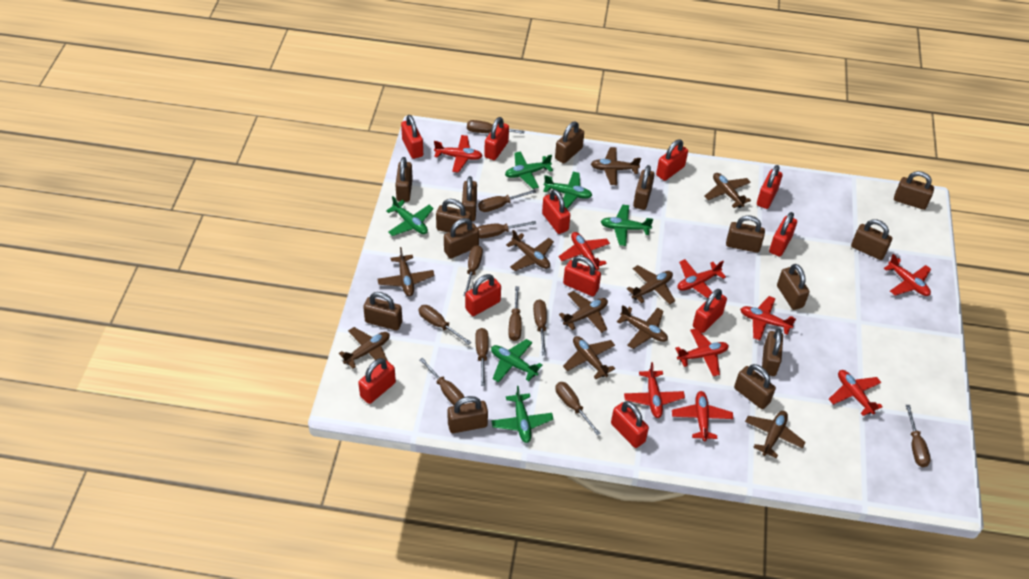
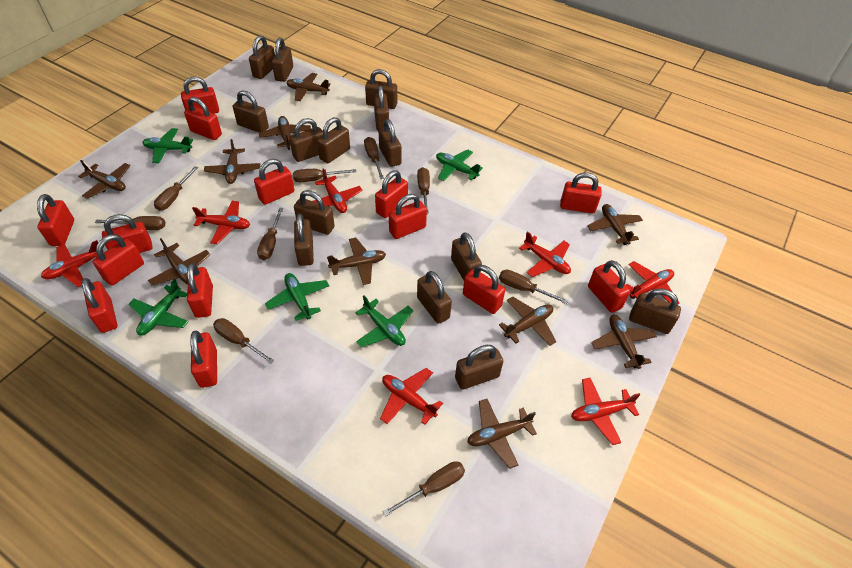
brown screwdriver: [418,305,471,345] [419,357,465,406] [463,245,483,296] [467,120,524,134] [475,328,489,386] [477,221,536,238] [478,190,536,212] [508,286,522,341] [533,299,547,355] [556,382,601,436] [906,405,931,467] = 11 -> [95,216,165,230] [154,166,198,211] [213,318,275,364] [257,208,283,260] [293,169,356,182] [364,137,384,179] [383,461,465,517] [417,167,430,215] [499,270,568,304] = 9
green plane: [386,196,434,236] [491,339,542,383] [491,386,554,443] [505,151,553,189] [543,172,592,209] [601,205,653,246] = 6 -> [128,279,189,335] [142,128,193,163] [265,273,329,321] [355,295,413,348] [436,149,483,181] = 5
red padlock: [358,358,396,404] [401,115,423,159] [465,274,501,316] [484,117,509,160] [542,189,570,234] [563,256,601,296] [611,401,649,448] [656,139,688,181] [693,289,727,333] [757,165,783,209] [769,212,797,257] = 11 -> [37,194,74,246] [82,278,118,333] [93,234,144,286] [102,214,153,253] [181,77,219,114] [184,97,222,140] [187,263,213,318] [190,331,217,388] [254,159,294,205] [375,170,408,218] [389,194,427,239] [463,265,505,314] [560,172,601,214] [588,260,630,313] = 14
red plane: [434,135,482,173] [559,232,610,270] [624,362,685,418] [672,391,733,441] [675,328,729,376] [678,259,726,298] [740,296,796,340] [829,370,883,416] [884,254,931,296] = 9 -> [41,240,98,287] [192,201,250,244] [314,169,363,213] [380,368,443,425] [519,231,571,277] [571,378,640,445] [626,261,680,304] = 7

